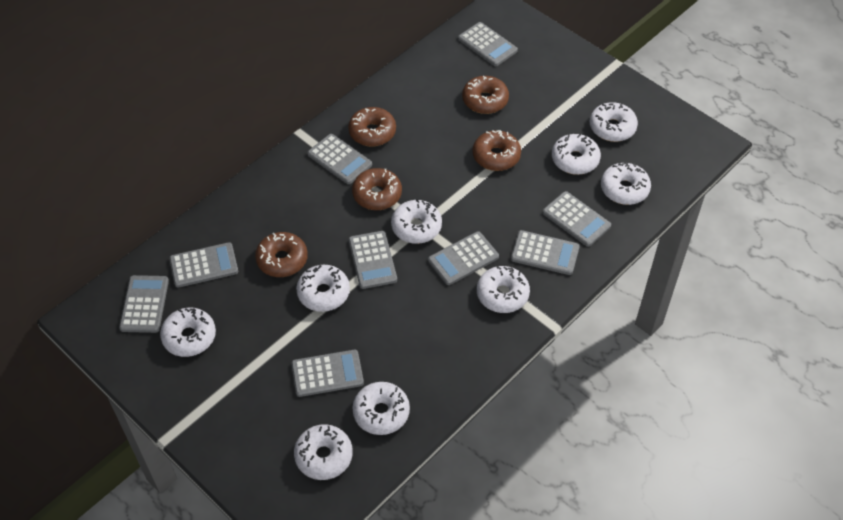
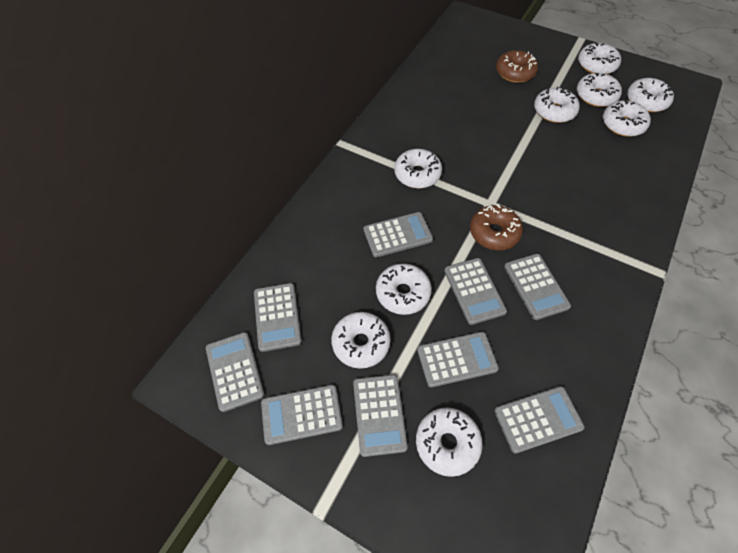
brown donut: [255,232,308,277] [348,107,396,147] [352,168,402,210] [462,76,509,114] [473,130,521,171] = 5 -> [470,205,523,250] [496,50,538,83] = 2

